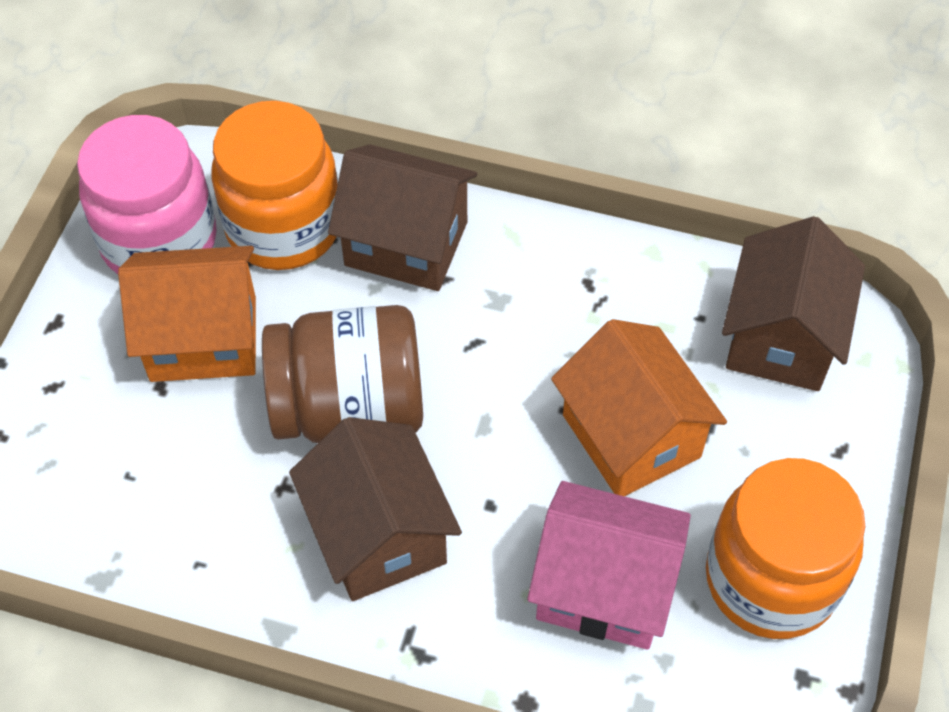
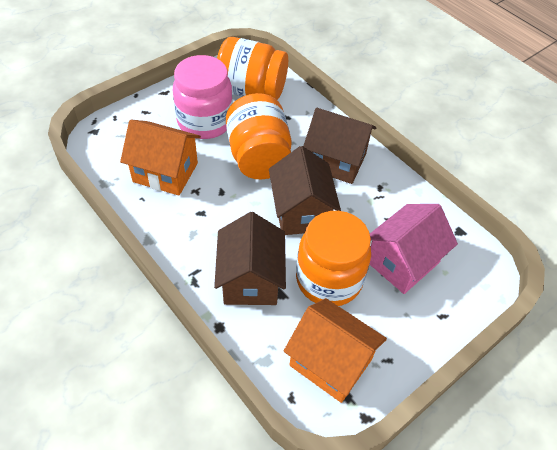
brown jar: [262,305,423,443] = 1 -> none = 0
orange jar: [211,101,338,270] [706,458,865,639] = 2 -> [217,37,288,100] [226,93,292,179] [296,211,371,306] = 3

